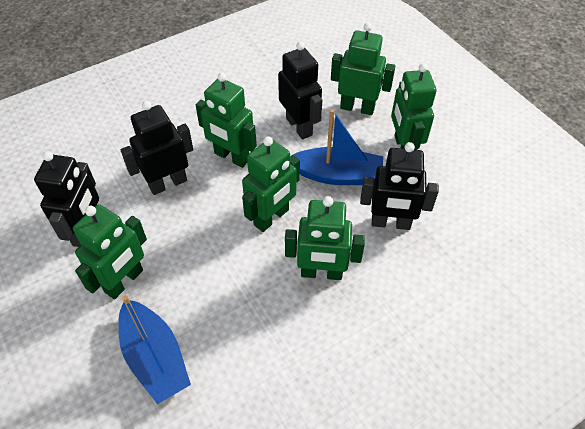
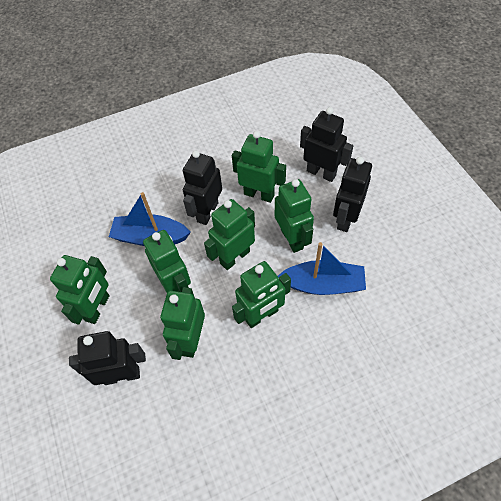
green robot: [73,204,147,299] [196,73,257,168] [242,136,300,232] [285,196,365,280] [331,23,395,115] [391,63,436,150] = 6 -> [50,255,110,325] [143,230,191,292] [160,287,205,360] [204,199,255,270] [232,131,286,203] [232,261,291,328] [275,179,314,253] = 7

